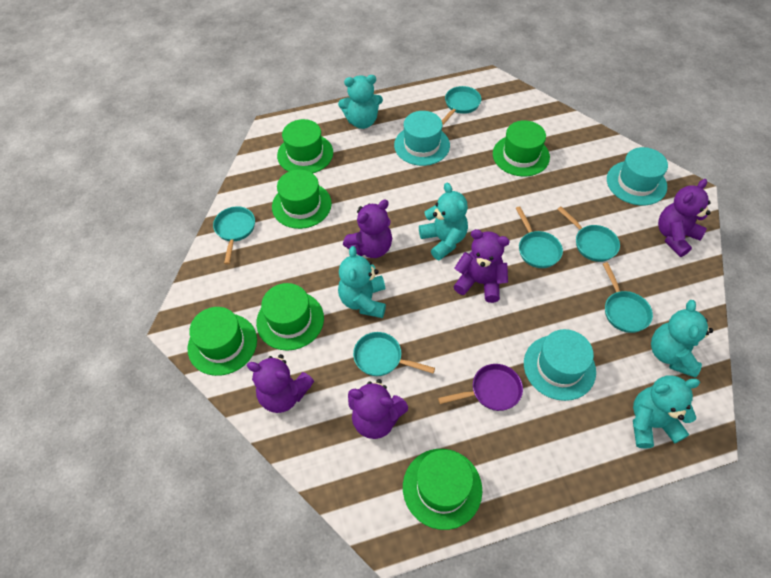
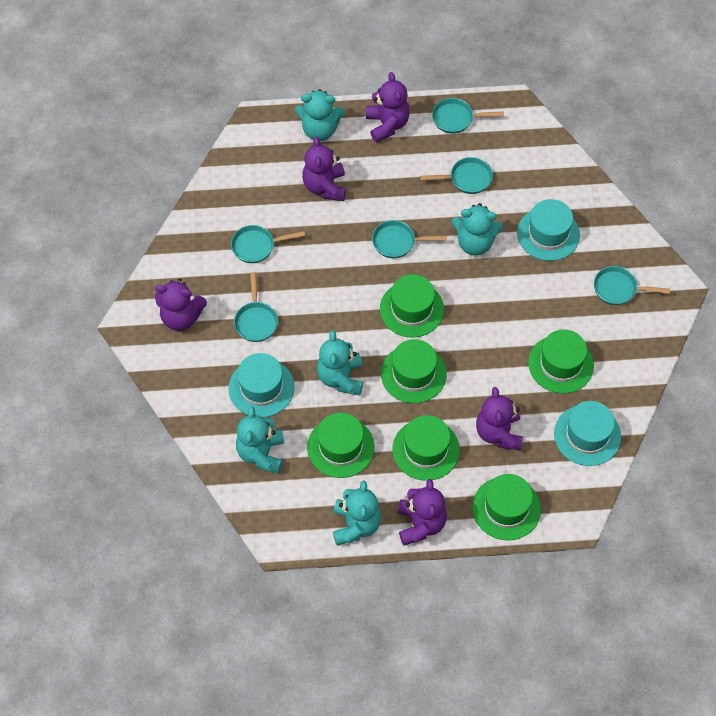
purple pan: [438,364,523,411] = 1 -> none = 0

